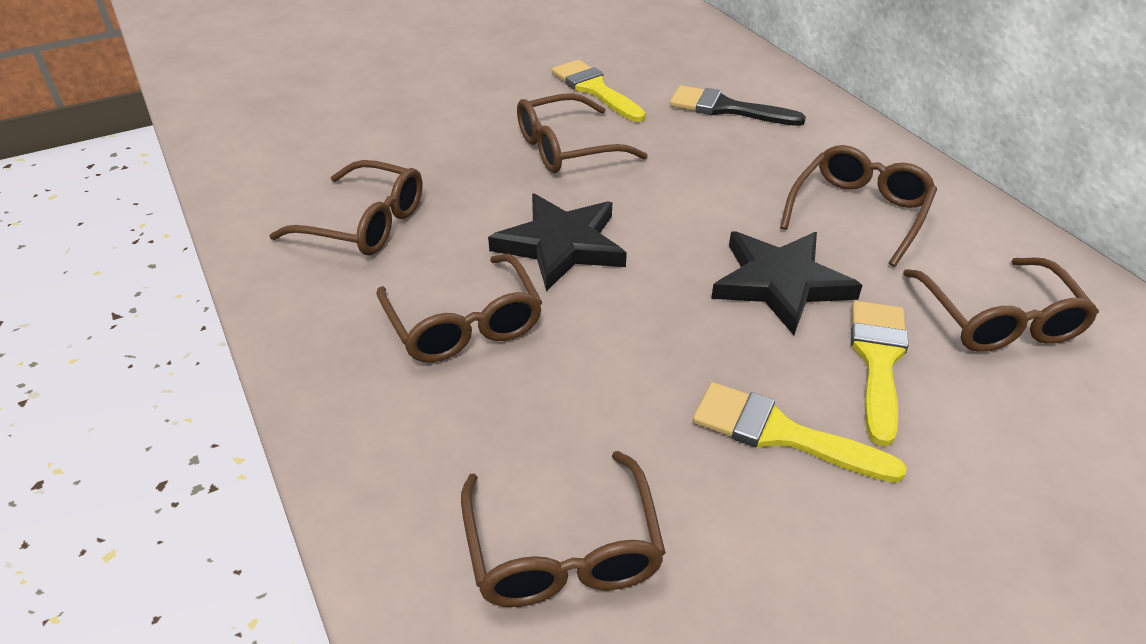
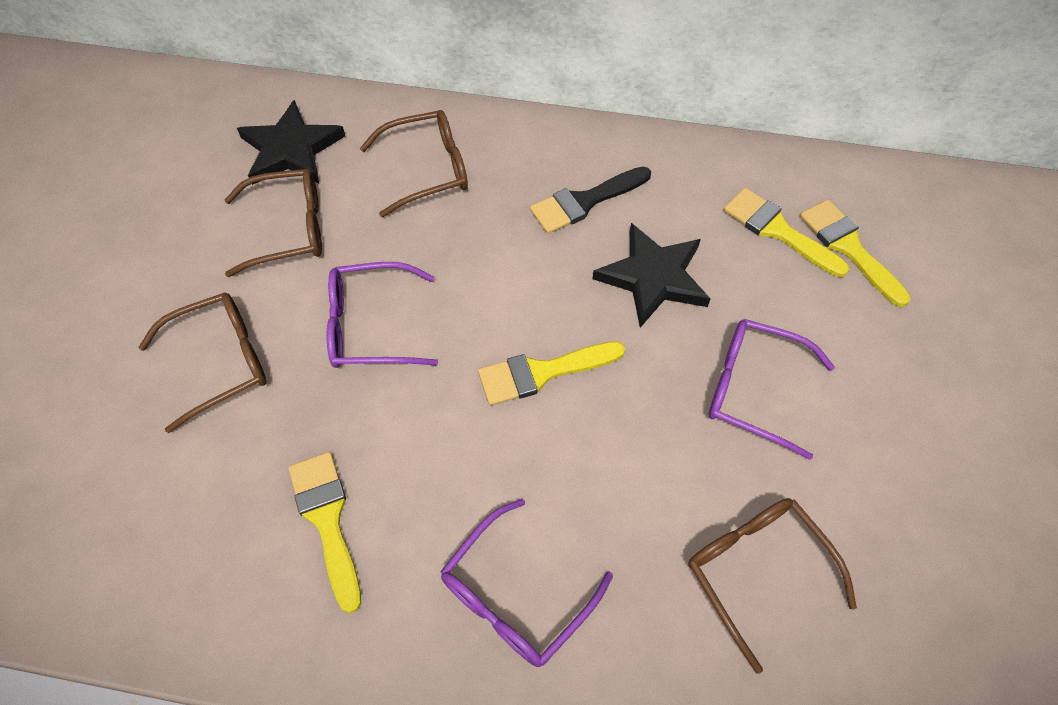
brown glasses: [269,160,423,255] [376,254,542,362] [461,451,666,607] [517,93,648,173] [780,145,937,267] [903,257,1099,352] = 6 -> [139,292,266,433] [225,169,322,277] [360,110,468,217] [688,498,857,674] = 4
purple glasses: none = 0 -> [327,262,438,368] [440,498,613,667] [709,319,835,460] = 3
yellow brush: [552,60,646,122] [693,382,907,483] [851,301,909,446] = 3 -> [289,452,361,613] [478,341,625,406] [724,188,849,277] [800,200,910,307] = 4

